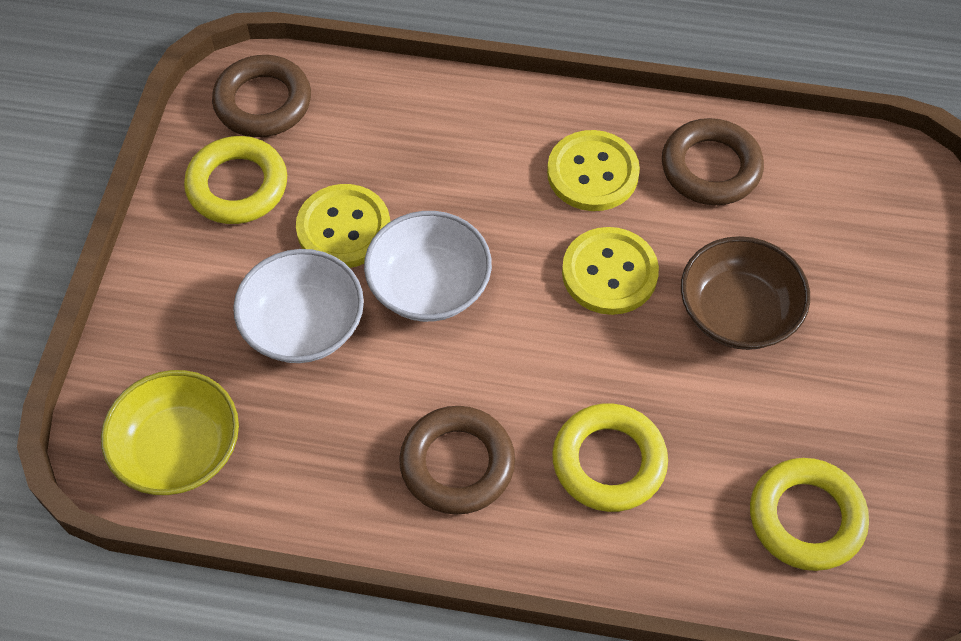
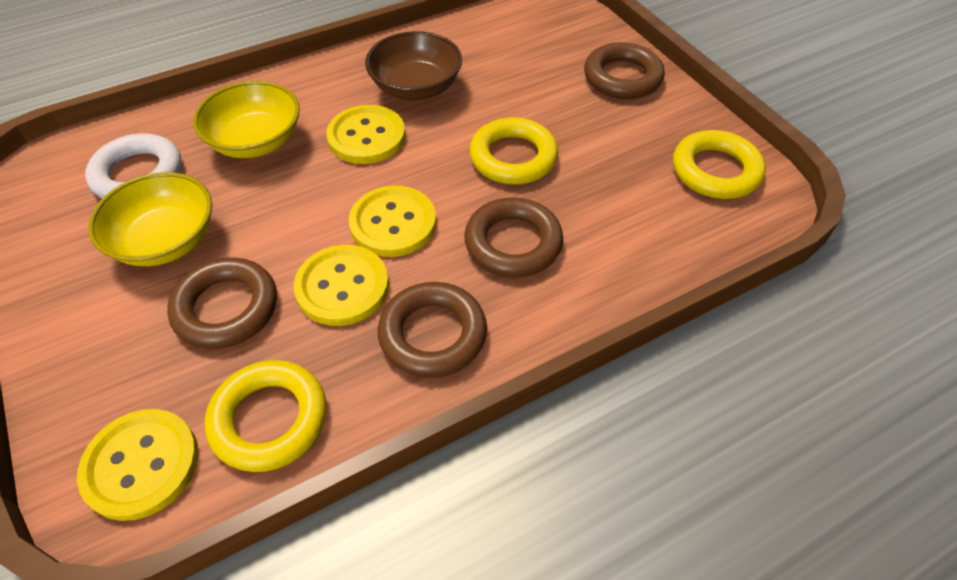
brown ring: [212,55,311,137] [399,406,515,515] [662,118,764,205] = 3 -> [167,258,277,349] [378,282,487,378] [464,197,563,278] [584,42,665,99] = 4
white bowl: [233,249,364,363] [364,211,492,322] = 2 -> none = 0
white ring: none = 0 -> [85,133,182,198] = 1
yellow bowl: [101,370,239,495] = 1 -> [88,172,212,266] [193,81,300,158] = 2
yellow button: [296,184,390,268] [547,130,640,211] [562,227,659,315] = 3 -> [77,409,199,521] [294,245,389,326] [326,105,405,164] [349,186,436,257] = 4

